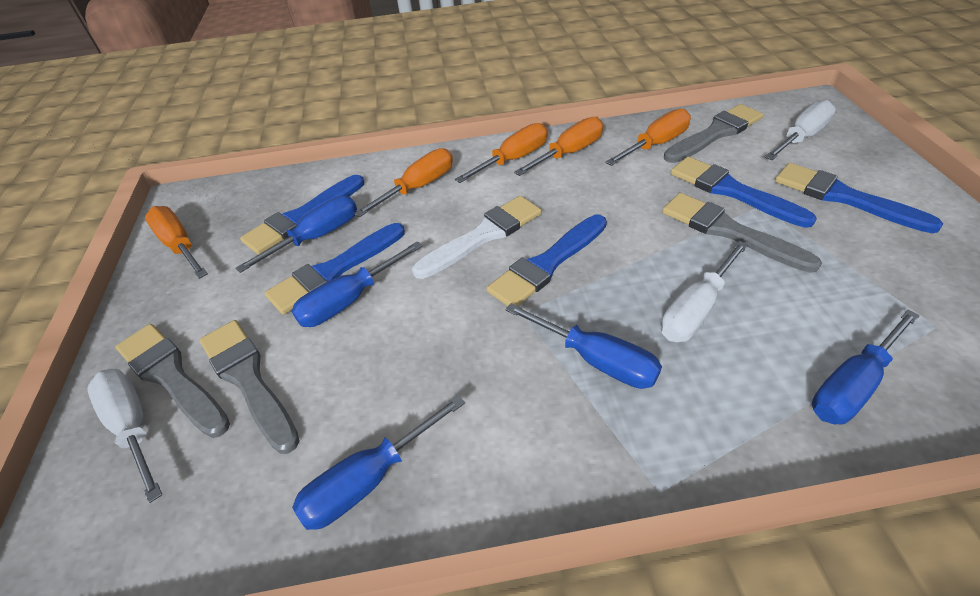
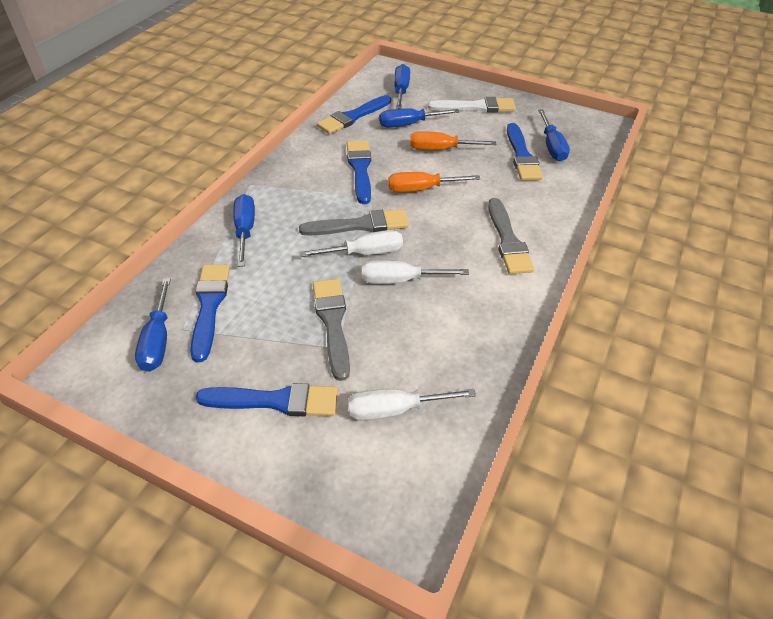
grey brush: [116,324,230,438] [200,320,299,454] [662,193,822,273] [664,104,763,163] = 4 -> [299,209,409,236] [313,279,350,381] [488,198,534,274] = 3
orange screwdriver: [145,206,208,279] [354,148,453,217] [455,123,548,183] [514,117,603,176] [605,108,691,166] = 5 -> [388,172,480,192] [410,131,496,150] = 2

